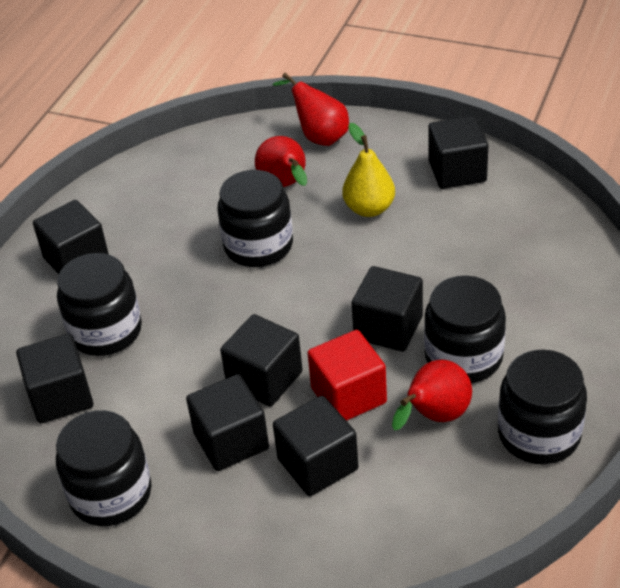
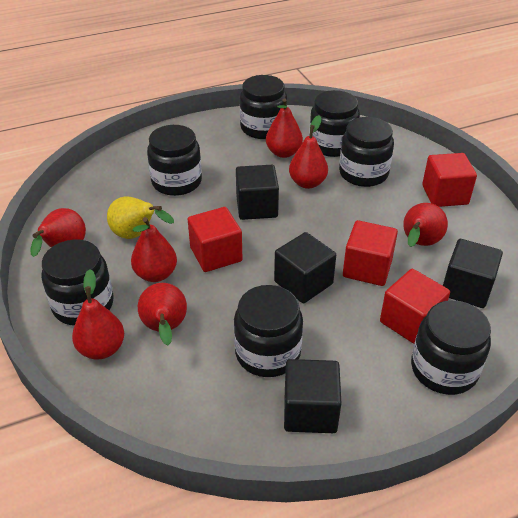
black cube: [16,333,94,424] [33,200,109,274] [186,374,269,471] [220,314,303,407] [273,396,358,496] [352,266,423,352] [428,116,488,189] = 7 -> [236,165,279,220] [274,232,336,303] [284,359,342,433] [443,239,503,308] = 4
black jar: [56,410,152,526] [57,253,142,356] [217,170,293,267] [424,276,506,383] [498,350,587,464] = 5 -> [41,239,114,326] [147,125,202,196] [234,285,303,377] [240,75,287,139] [309,90,360,157] [339,117,394,187] [411,300,491,395] = 7
red cube: [308,330,387,421] = 1 -> [188,207,242,272] [343,220,398,286] [380,269,450,344] [422,153,477,207] = 4
red pear: [255,136,307,187] [272,73,349,146] [392,360,472,431] = 3 -> [30,208,86,257] [72,269,124,360] [131,217,177,282] [138,283,187,345] [266,98,303,158] [289,115,328,189] [403,203,448,247] = 7

